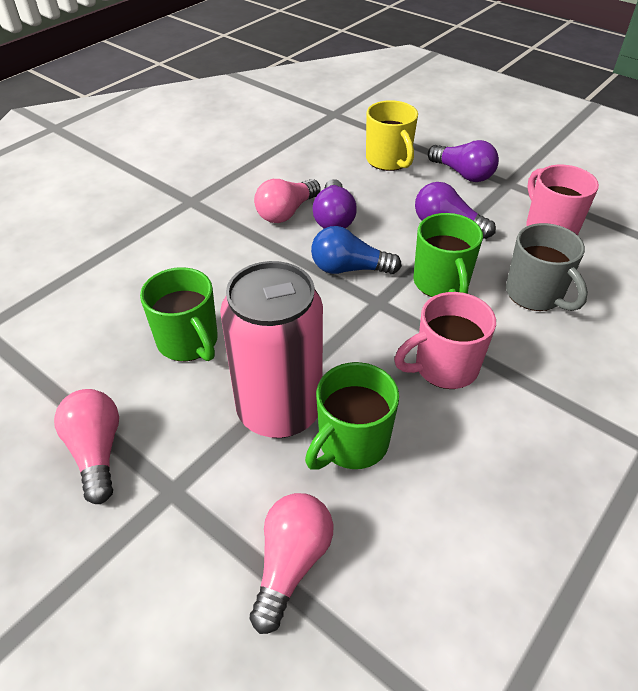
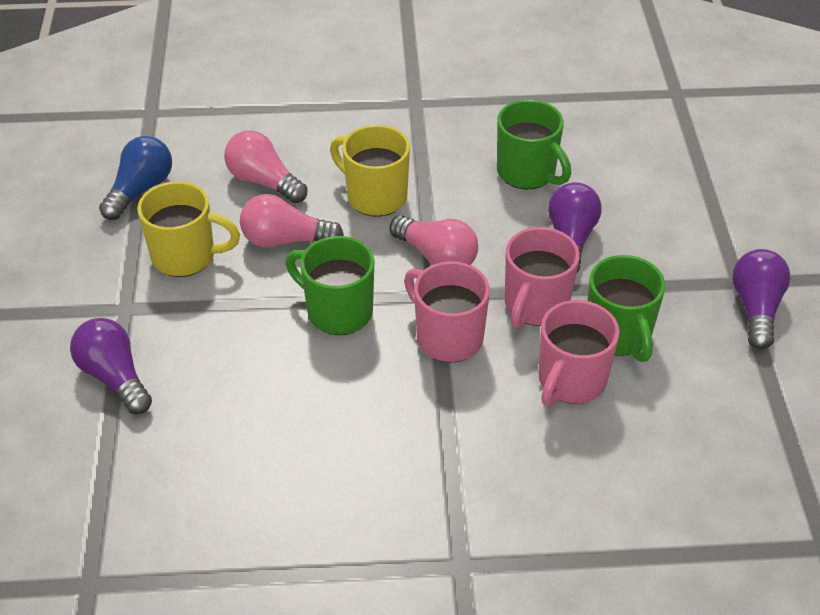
grey mug: [506,223,588,311] = 1 -> none = 0
pink can: [220,261,323,438] = 1 -> none = 0
pink mug: [394,292,496,389] [526,165,599,235] = 2 -> [404,261,490,363] [505,227,580,329] [539,300,620,406] = 3
yellow mug: [366,100,418,171] = 1 -> [137,181,240,277] [330,125,410,216] = 2

